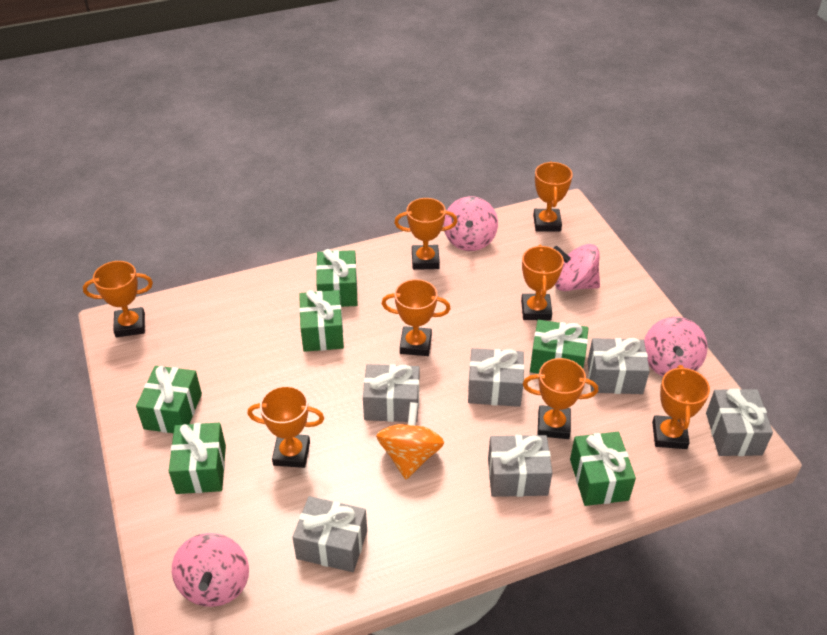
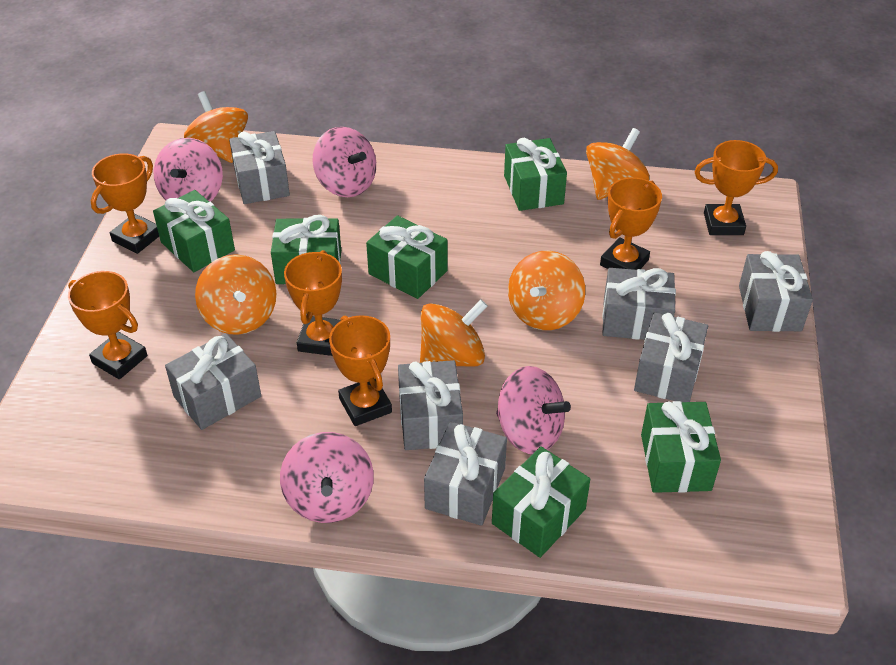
grey gift: [292,496,367,572] [363,364,419,422] [468,348,524,407] [488,435,552,497] [587,338,650,394] [706,389,773,456] = 6 -> [165,333,261,430] [229,131,290,204] [398,360,463,450] [424,422,507,526] [602,268,676,340] [634,312,708,402] [739,251,813,332] = 7
orange spinning top: [376,402,444,479] = 1 -> [184,91,248,163] [195,254,276,335] [420,300,488,367] [508,251,585,330] [586,128,649,200] = 5
orange trophy: [83,261,153,337] [248,386,324,468] [382,279,451,356] [394,198,458,270] [521,245,564,320] [523,358,598,439] [533,161,573,231] [652,365,710,449] = 8 -> [68,271,148,379] [91,153,159,254] [284,250,342,356] [329,315,392,426] [600,177,662,270] [694,140,778,235] = 6

